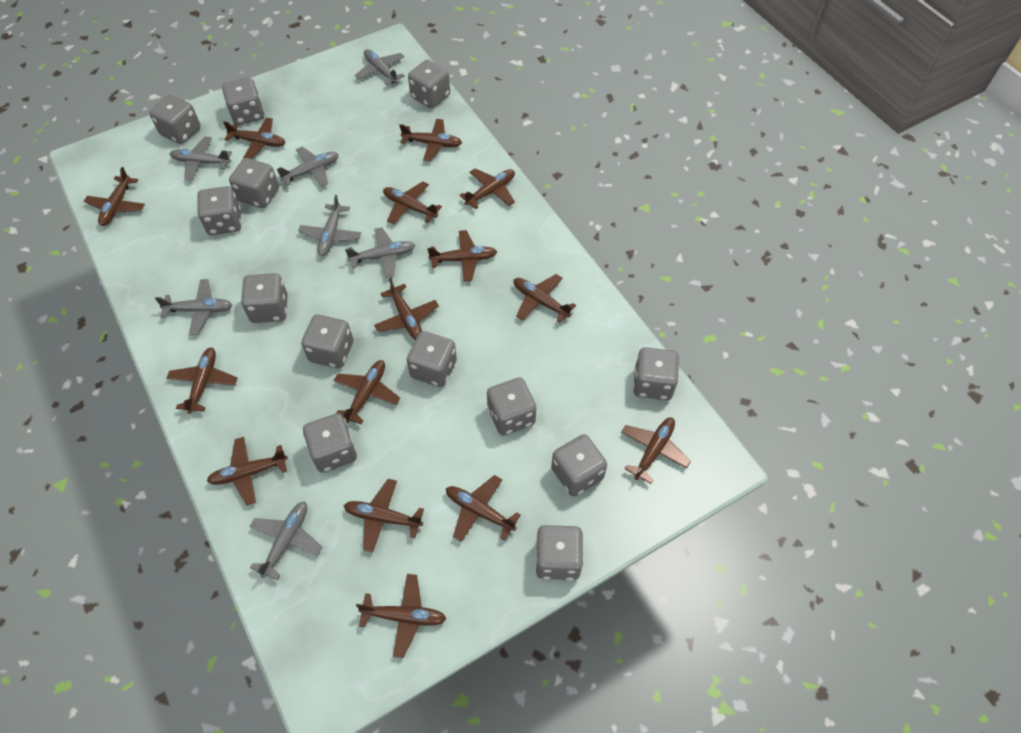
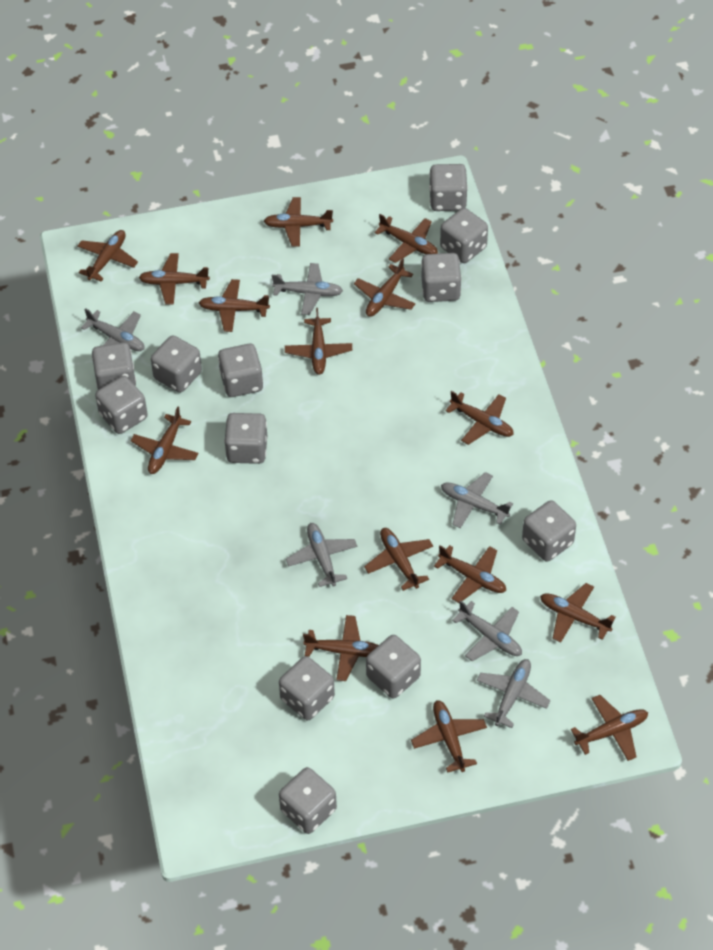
grey dice: [149,95,201,144] [197,186,241,235] [222,78,264,125] [229,158,279,208] [241,273,288,323] [301,315,353,368] [303,413,357,473] [407,331,457,387] [408,60,450,108] [487,377,536,435] [535,525,583,580] [551,434,607,496] [633,347,679,400] = 13 -> [92,342,136,390] [95,376,148,434] [151,335,202,393] [218,344,263,397] [224,413,267,464] [279,656,335,720] [279,767,337,834] [366,635,421,699] [421,253,462,302] [429,164,468,211] [440,208,488,263] [522,500,576,562] = 12
grey plane: [155,279,232,335] [170,136,232,180] [249,502,322,580] [277,147,339,187] [298,195,361,256] [345,227,415,278] [355,49,405,85] = 7 -> [81,308,144,351] [272,263,343,315] [286,523,357,587] [441,472,513,528] [452,600,522,661] [477,659,550,728] = 6

